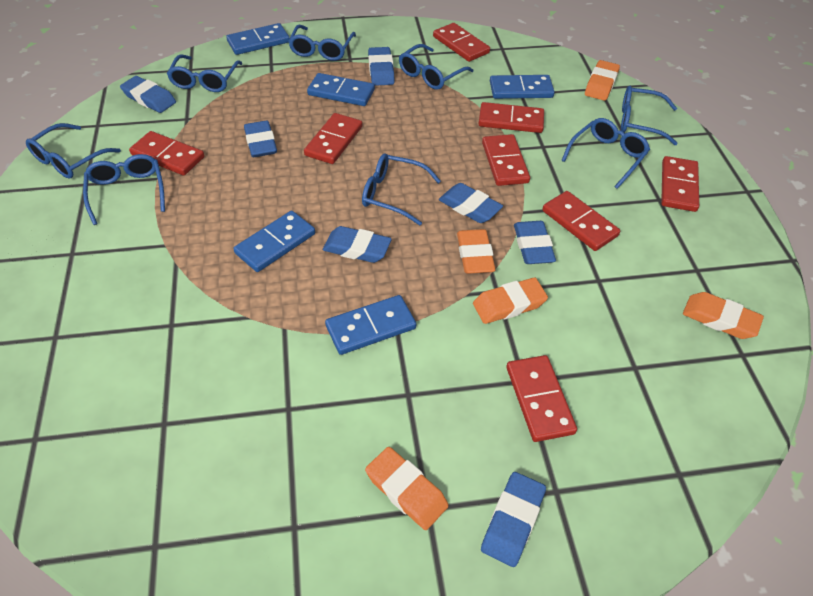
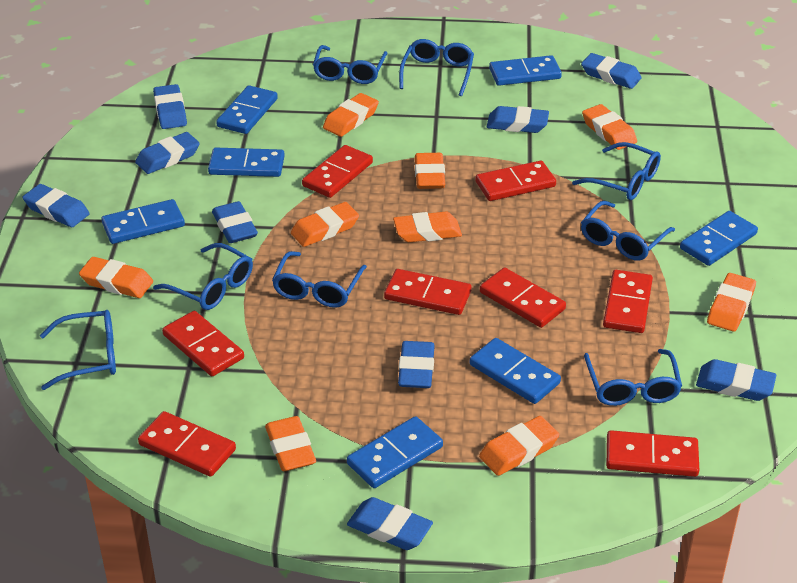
blue domino: [226,23,290,55] [234,211,315,272] [307,73,375,106] [325,295,416,355] [490,75,555,99] = 5 -> [101,199,185,244] [208,147,285,177] [216,85,278,134] [347,416,443,488] [470,338,561,404] [489,55,562,86] [680,211,758,266] = 7
blue eraser: [120,76,176,113] [244,121,277,157] [323,226,392,263] [368,47,395,86] [439,183,503,223] [481,472,546,567] [514,221,556,264] = 7 -> [23,184,90,227] [135,132,200,174] [153,84,187,129] [212,201,258,243] [347,497,433,550] [398,341,435,388] [487,106,549,133] [581,53,642,89] [696,359,776,401] = 9
orange eraser: [365,447,449,530] [457,229,496,274] [473,278,548,324] [585,60,620,101] [683,292,764,339] = 5 -> [79,257,153,298] [265,416,316,471] [291,202,359,247] [323,93,379,137] [393,211,462,242] [415,153,445,189] [479,416,559,476] [582,104,637,150] [707,273,756,332] = 9

